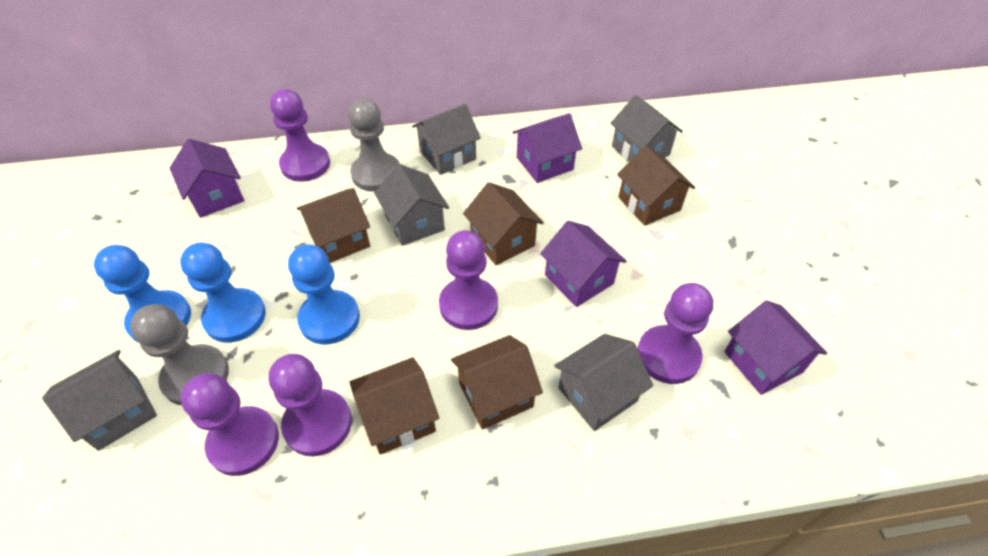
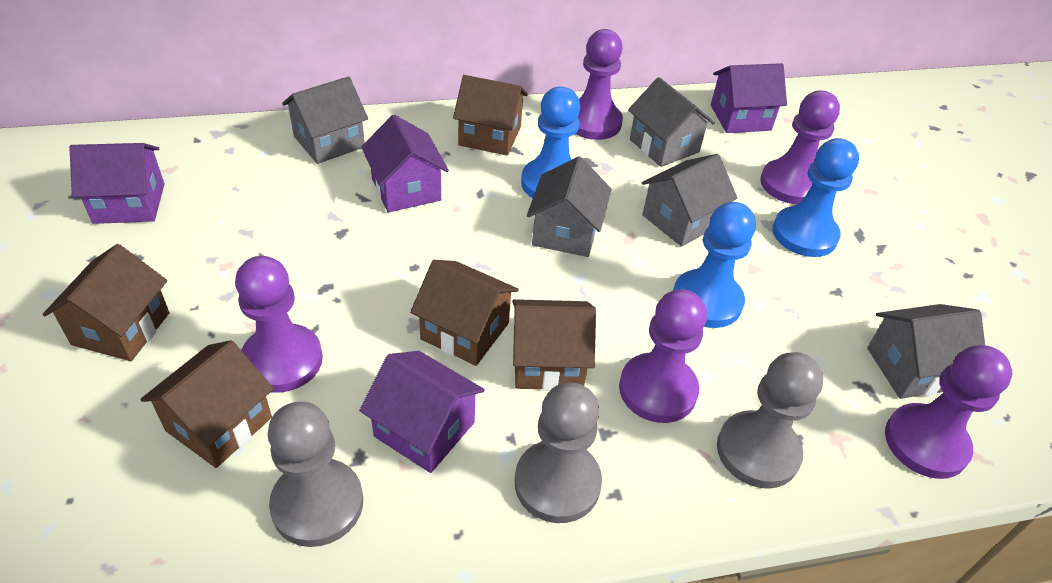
grey pawn: [130,304,229,405] [348,98,400,192] = 2 -> [268,402,363,547] [515,382,602,523] [717,352,823,489] = 3

